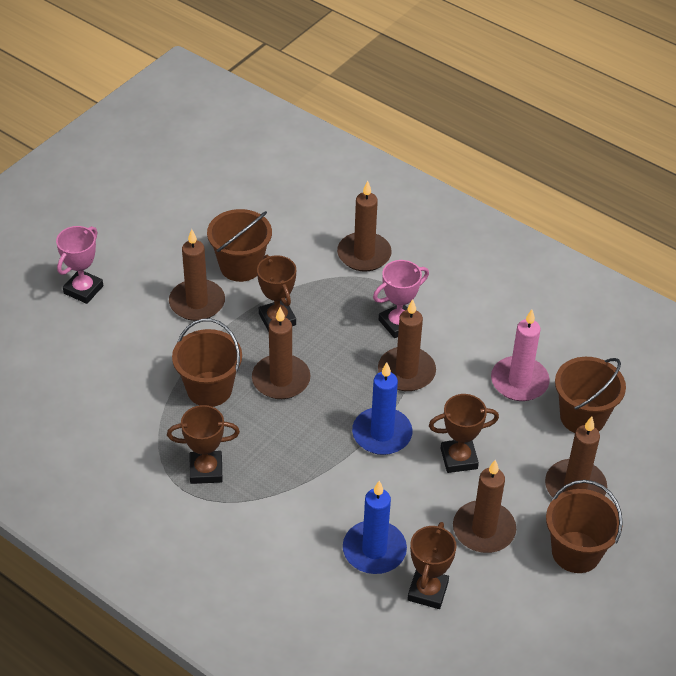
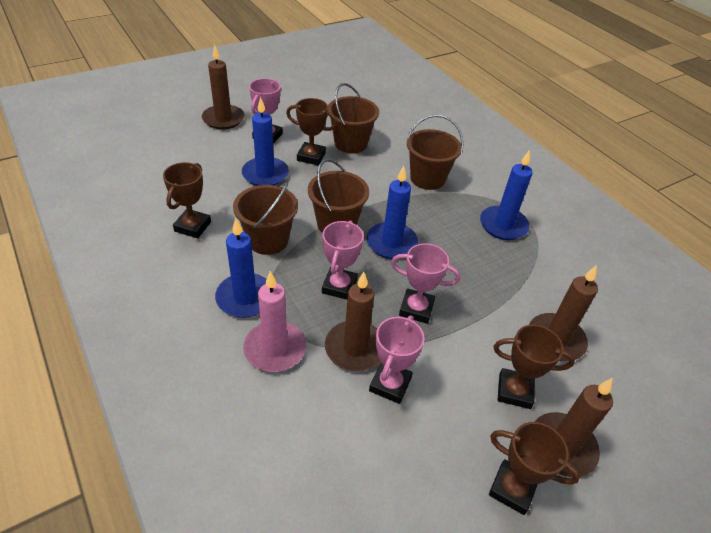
blue candle: [343,481,407,574] [352,362,412,455] = 2 -> [215,219,267,318] [242,97,289,186] [366,166,418,259] [480,150,533,240] = 4
brown candle: [169,229,225,321] [252,307,310,399] [337,181,392,272] [378,299,436,391] [453,459,516,553] [545,417,607,498] = 6 -> [202,45,244,129] [325,272,381,371] [529,265,598,361] [534,378,613,477] = 4
pink trophy: [56,226,103,304] [373,260,429,338] = 2 -> [249,78,283,143] [322,220,364,300] [369,315,424,404] [391,243,460,324] = 4

